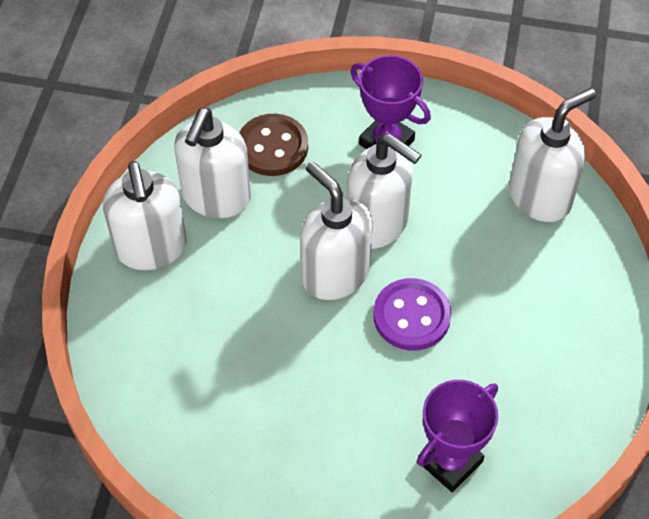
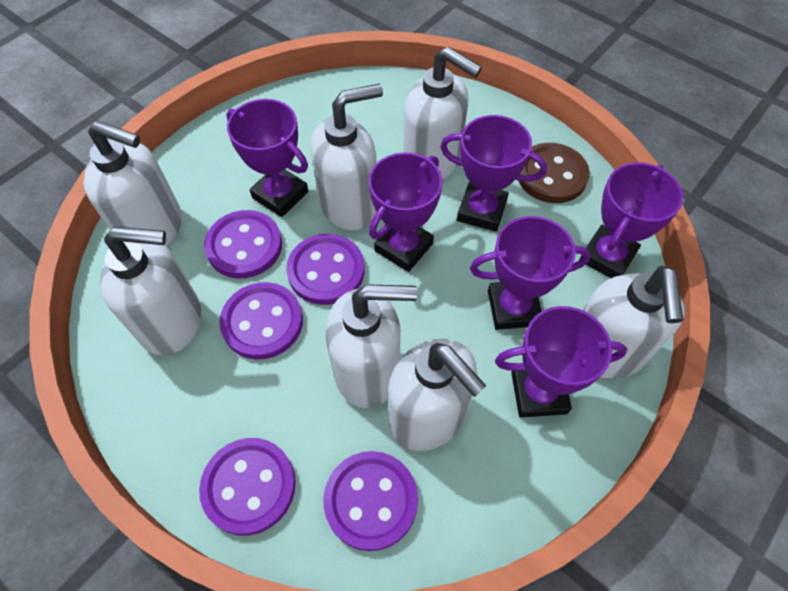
purple button: [373,278,451,351] = 1 -> [199,438,296,536] [204,210,282,278] [220,282,303,359] [286,234,365,305] [323,451,418,551] = 5
purple trophy: [350,55,431,149] [417,380,498,492] = 2 -> [226,99,308,217] [368,152,443,272] [440,115,547,232] [470,216,591,330] [495,306,628,417] [579,162,683,278] = 6
white soap dispenser: [103,161,187,270] [174,108,251,218] [300,162,373,300] [347,134,421,249] [509,88,596,222] = 5 -> [84,121,182,246] [100,226,201,355] [310,84,383,230] [325,284,417,408] [388,339,486,451] [403,47,482,179] [583,266,685,379] = 7

